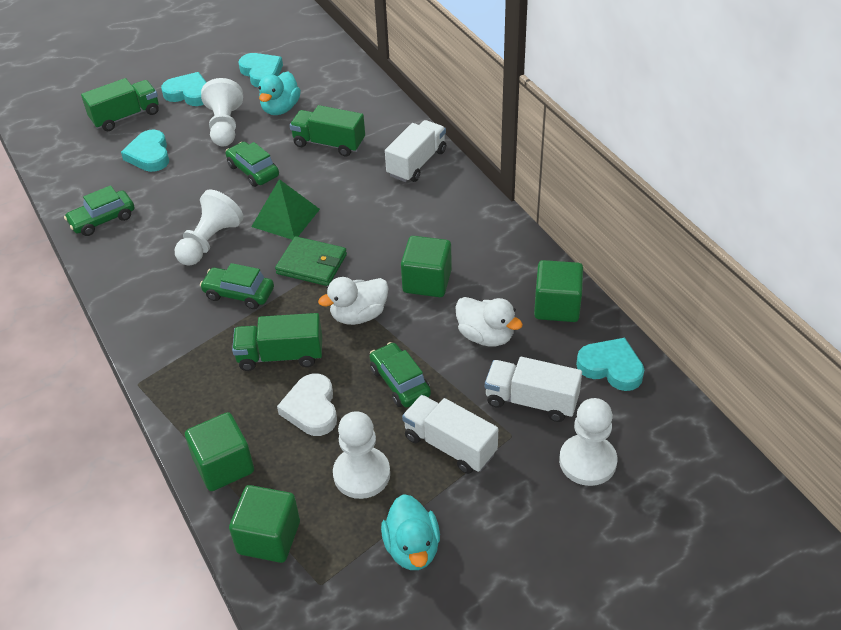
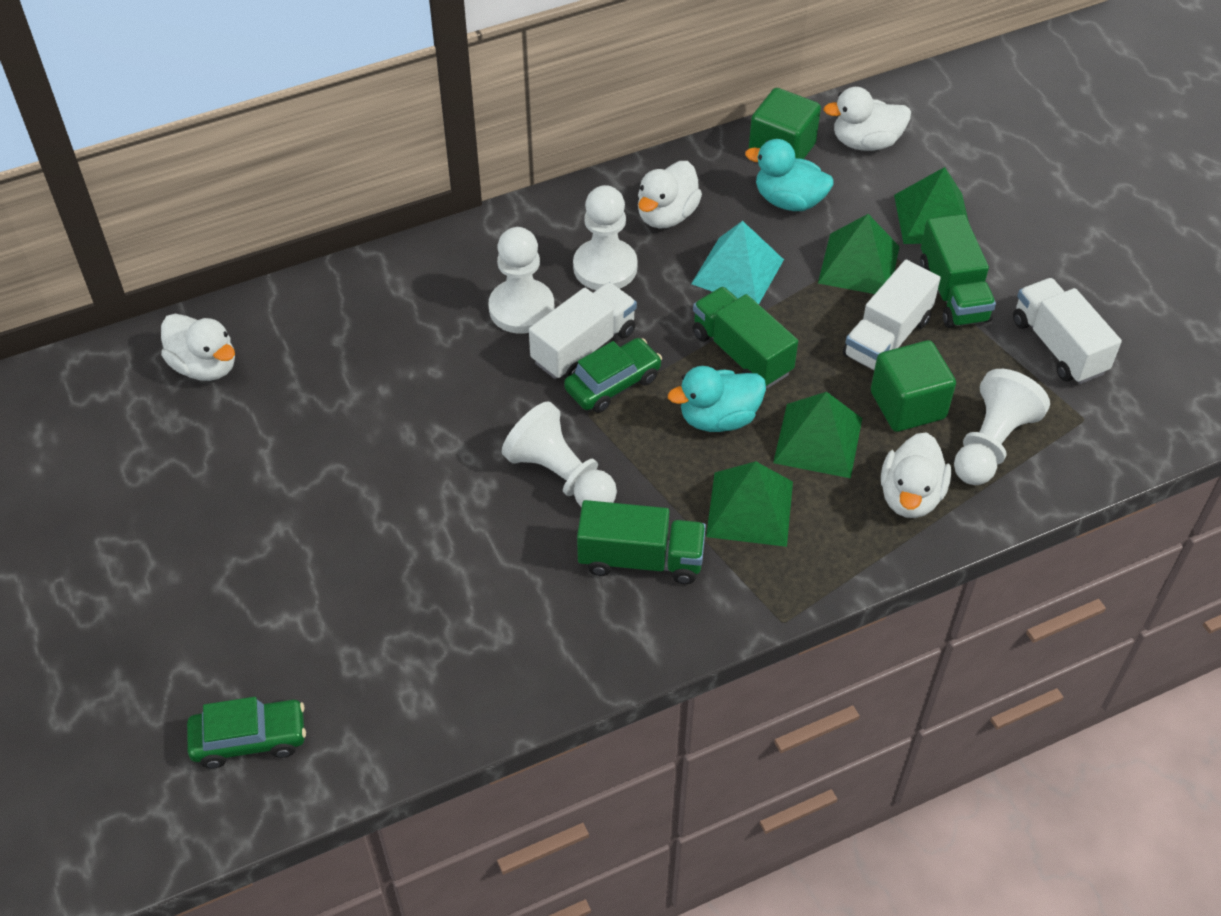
green car: [64,185,134,236] [200,263,274,309] [225,142,279,187] [370,342,431,408] = 4 -> [187,697,306,769] [564,338,662,413] = 2
green cube: [185,412,254,491] [229,485,300,563] [401,236,452,297] [534,260,583,322] = 4 -> [749,88,821,159] [871,340,956,432] = 2
green pyramid: [251,179,320,240] = 1 -> [706,461,793,547] [773,392,862,478] [818,214,900,294] [894,167,969,244] = 4
green wallet: [275,236,347,286] = 1 -> none = 0
turquoise heart: [121,130,169,172] [161,72,207,106] [238,53,283,88] [576,338,644,391] = 4 -> none = 0
turquoise pyramid: none = 0 -> [691,221,784,304] = 1
white duck: [318,277,389,325] [456,297,523,346] = 2 -> [161,314,235,381] [638,161,702,229] [823,87,911,151] [881,432,951,518] = 4
white heart: [277,374,337,436] = 1 -> none = 0

